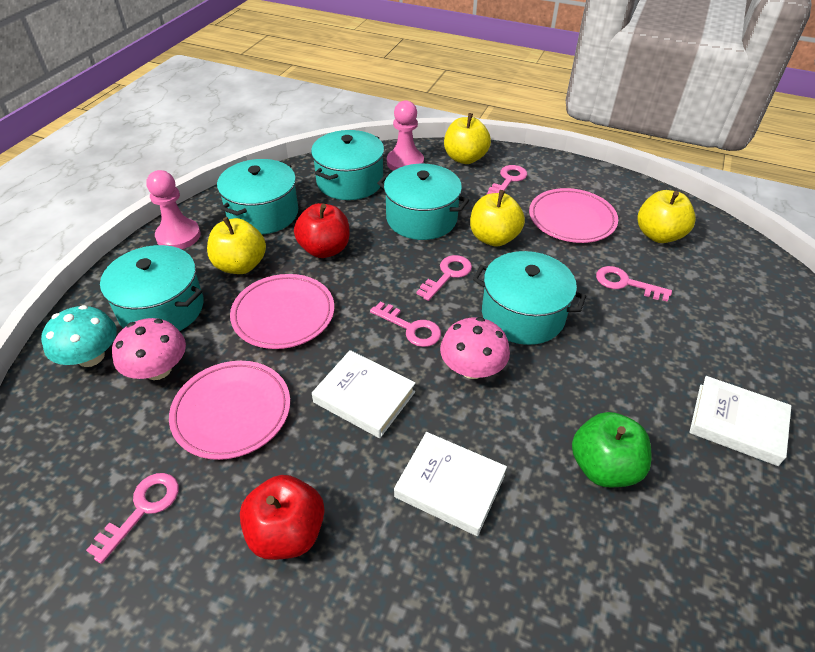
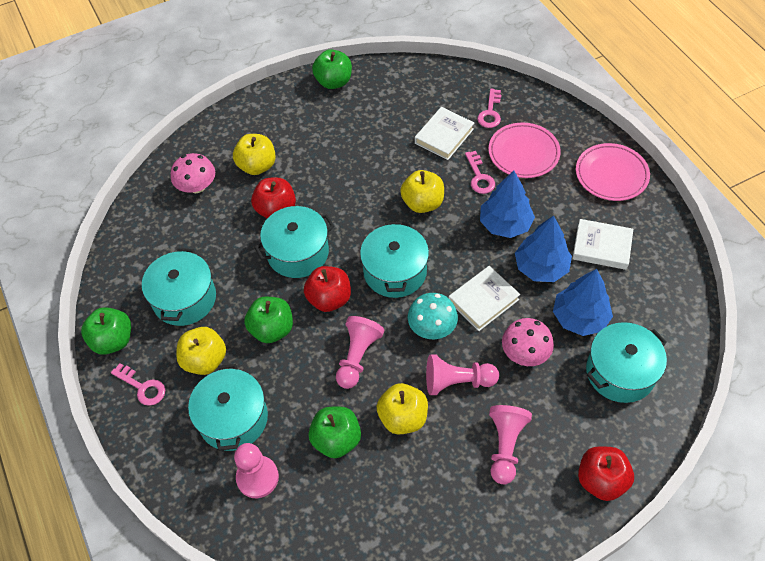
blue tree: none = 0 -> [480,170,535,238] [515,215,572,282] [553,269,613,336] = 3
green apple: [572,412,651,488] = 1 -> [81,307,131,355] [244,297,293,343] [309,406,361,458] [312,49,352,89] = 4
pink key: [86,473,179,564] [370,301,441,347] [416,255,472,301] [487,165,527,194] [596,266,672,302] = 5 -> [111,363,165,406] [465,151,495,194] [477,89,501,128] = 3
pink pawn: [146,170,201,249] [387,100,424,171] = 2 -> [234,443,279,498] [336,316,385,389] [426,355,499,395] [489,405,532,484] = 4
pink plate: [169,361,290,460] [230,274,334,349] [529,188,618,243] = 3 -> [488,123,561,178] [576,143,650,201] = 2
red apple: [240,475,324,560] [294,203,350,258] = 2 -> [251,177,296,218] [304,266,351,312] [578,446,634,501] = 3

